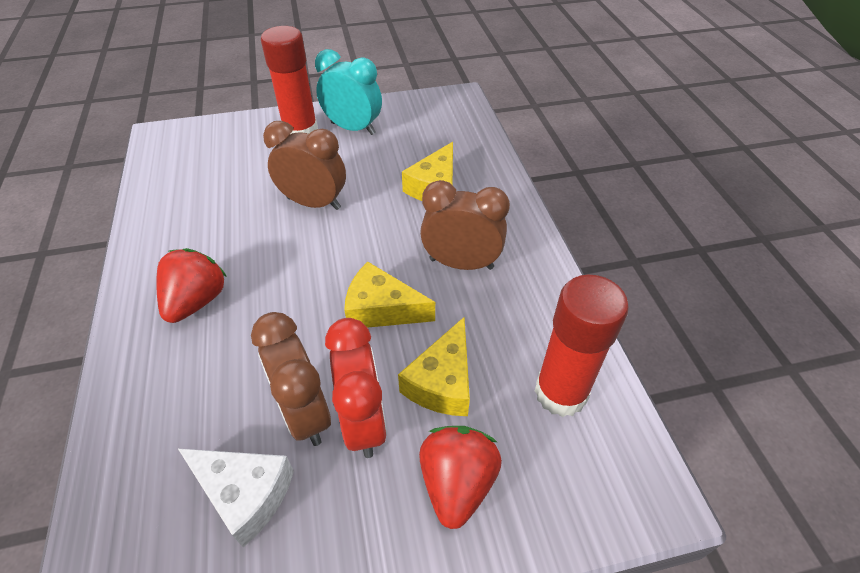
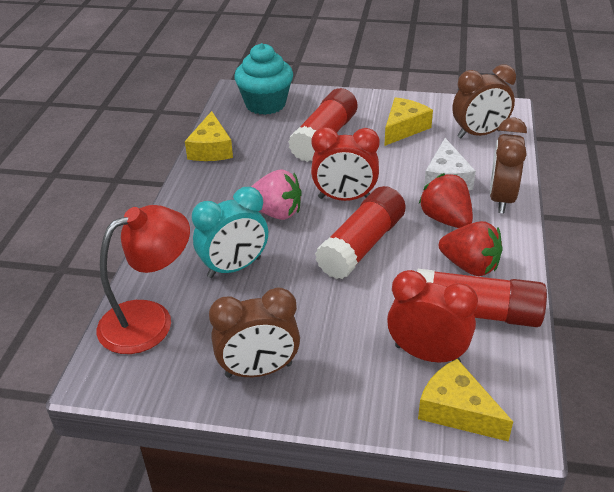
pink strawberry: none = 0 -> [251,169,302,220] = 1
red clock: [325,318,387,458] = 1 -> [311,127,380,201] [387,270,478,362] = 2
red glue stick: [261,26,318,134] [535,275,629,417] = 2 -> [288,88,357,162] [315,186,406,279] [417,269,547,327] = 3
red lamp: none = 0 -> [97,205,190,354] = 1
turquoise cupcake: none = 0 -> [234,43,293,115] = 1

